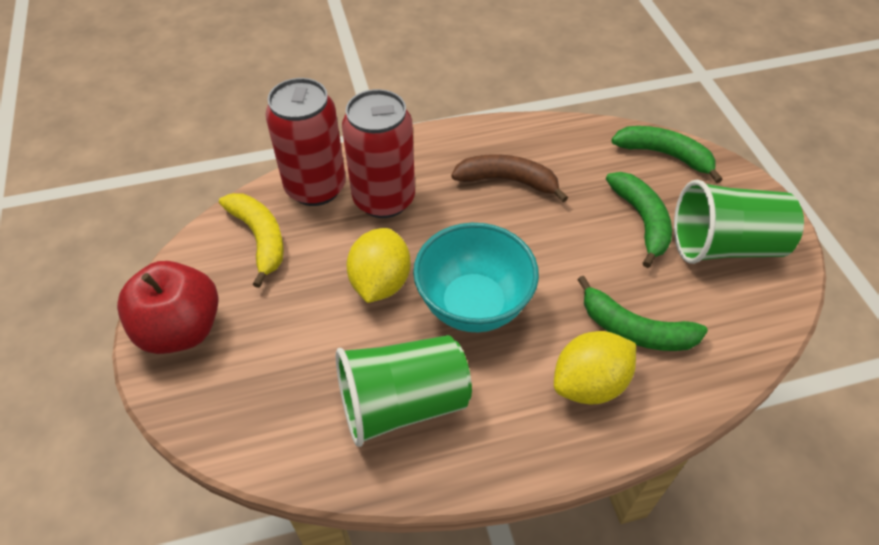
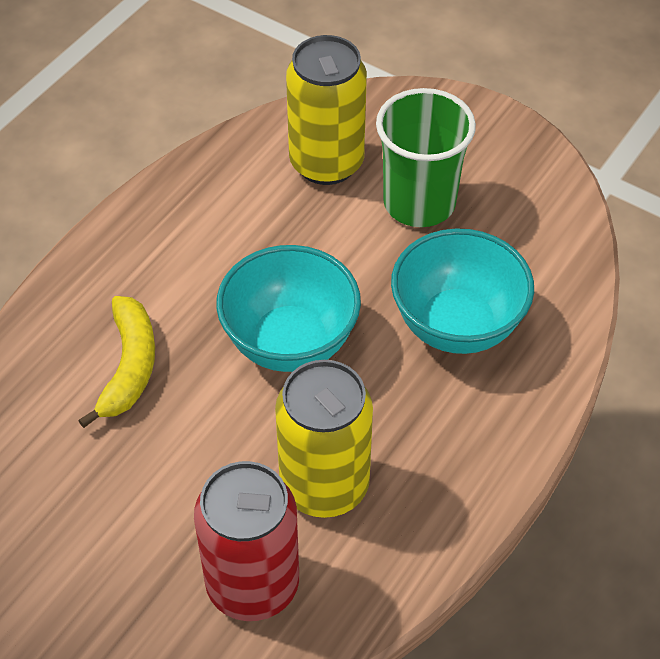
brown banana: [451,154,568,202] = 1 -> none = 0
green banana: [577,276,708,351] [606,172,672,268] [611,126,723,183] = 3 -> none = 0
green cup: [336,335,472,447] [674,180,804,264] = 2 -> [376,88,476,227] = 1
red apple: [117,261,218,354] = 1 -> none = 0
red can: [265,78,346,206] [342,89,415,218] = 2 -> [194,461,299,621] = 1
turquoise bowl: [413,223,539,332] = 1 -> [216,245,361,372] [391,228,534,354] = 2
yellow can: none = 0 -> [275,360,373,518] [286,35,367,185] = 2
yellow lemon: [346,228,411,303] [554,331,636,404] = 2 -> none = 0

